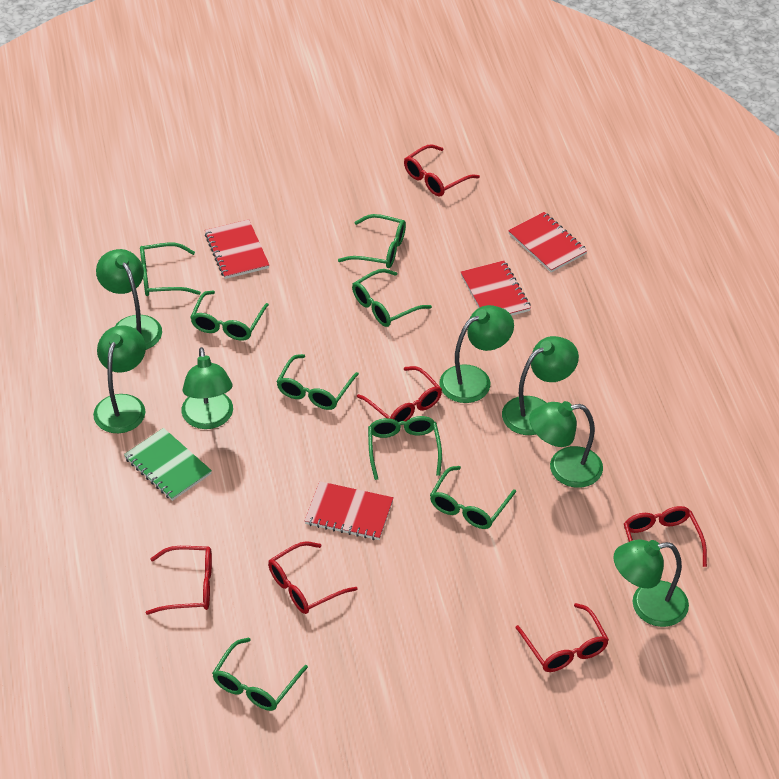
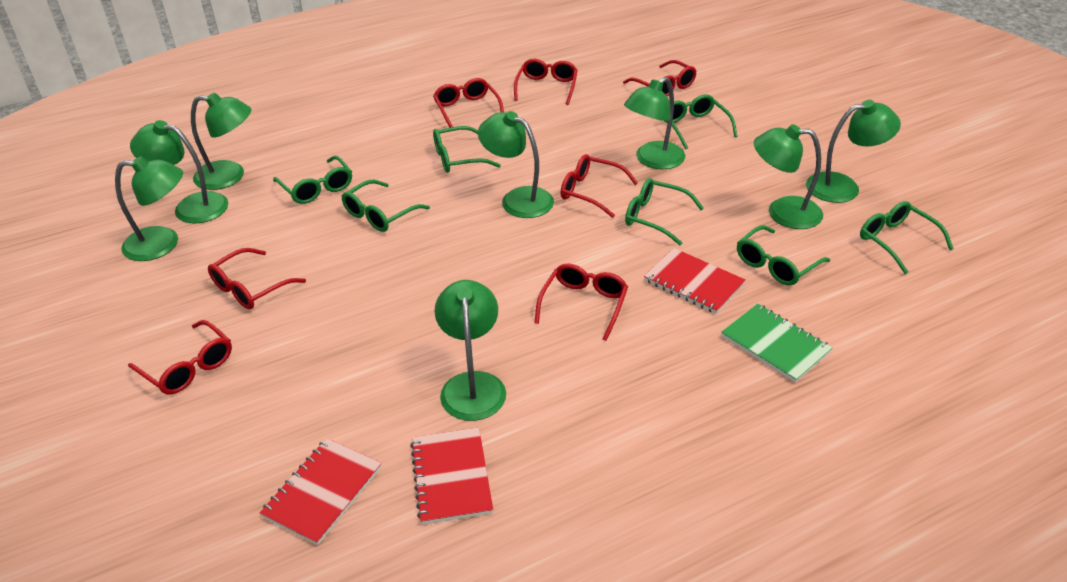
green glasses: [140,243,201,296] [190,291,269,341] [212,637,308,711] [276,354,359,410] [338,214,406,268] [352,269,432,327] [368,416,442,480] [430,466,516,529] = 8 -> [273,156,352,204] [342,180,430,232] [433,126,501,173] [625,178,704,245] [665,94,738,149] [737,225,830,286] [860,201,954,274] = 7
green lamp: [93,325,146,433] [96,249,162,350] [182,347,233,429] [439,305,514,403] [502,336,579,435] [529,401,603,488] [613,539,689,627] = 7 -> [115,156,183,261] [130,120,228,224] [191,93,251,190] [435,280,506,421] [478,111,554,218] [624,77,685,169] [754,124,823,229] [806,100,901,203] = 8
red glasses: [146,546,212,615] [268,541,358,614] [357,366,442,426] [404,144,480,196] [515,603,609,672] [624,506,707,567] = 6 -> [128,320,232,394] [208,248,306,309] [433,78,504,128] [514,59,578,105] [534,263,628,341] [561,154,638,218] [623,60,697,96] = 7
red notebook: [205,219,269,279] [304,481,394,540] [461,260,531,316] [508,212,588,273] = 4 -> [260,438,381,545] [410,427,493,525] [644,248,746,314] = 3

